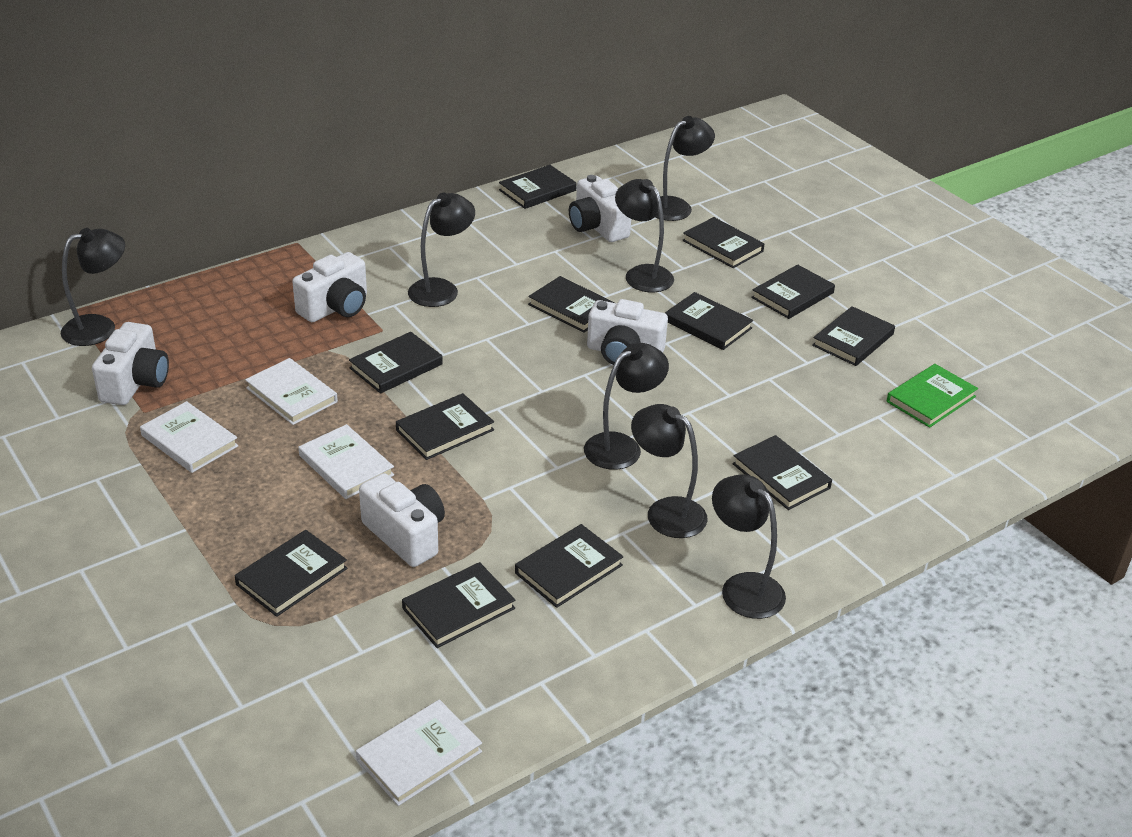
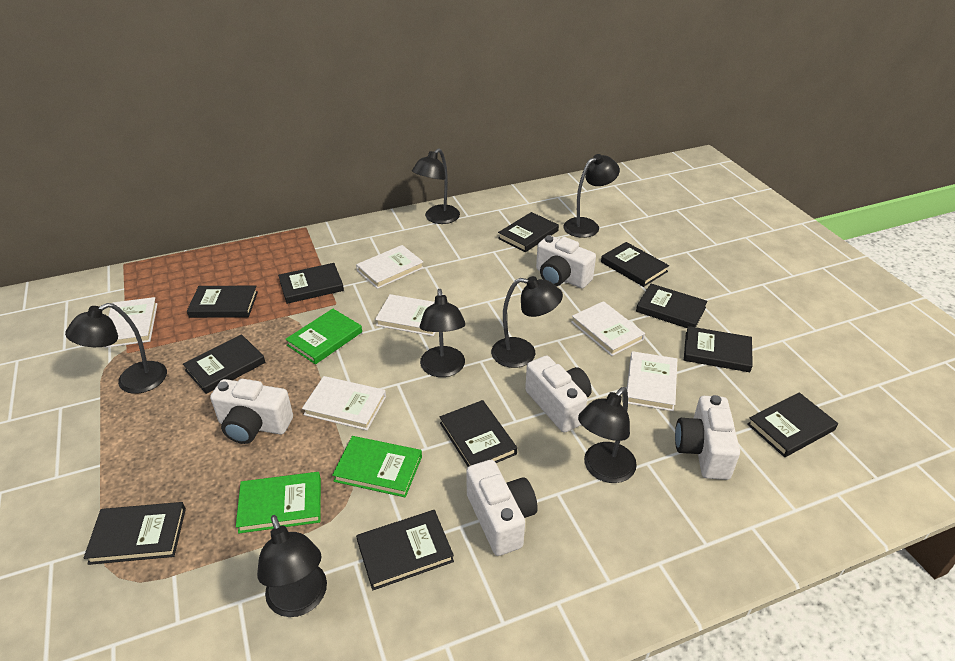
black book: [235,530,348,617] [349,332,443,394] [396,393,494,460] [402,562,515,648] [499,165,577,209] [515,524,623,608] [528,276,615,333] [665,292,753,350] [682,217,764,268] [732,435,832,510] [751,264,835,319] [812,306,895,366] = 12 -> [84,502,186,565] [183,334,266,394] [187,286,258,318] [278,263,344,304] [356,510,454,590] [440,400,517,467] [498,212,559,252] [601,242,669,287] [636,284,708,328] [684,326,753,372] [747,392,838,457] = 11
green book: [887,364,978,428] = 1 -> [236,472,321,533] [285,309,362,365] [332,436,422,497] = 3
white book: [140,401,239,473] [245,358,338,425] [299,424,394,499] [356,699,482,806] = 4 -> [105,297,158,348] [302,376,386,430] [356,245,424,289] [375,294,435,336] [571,301,645,356] [627,351,677,411] = 6

